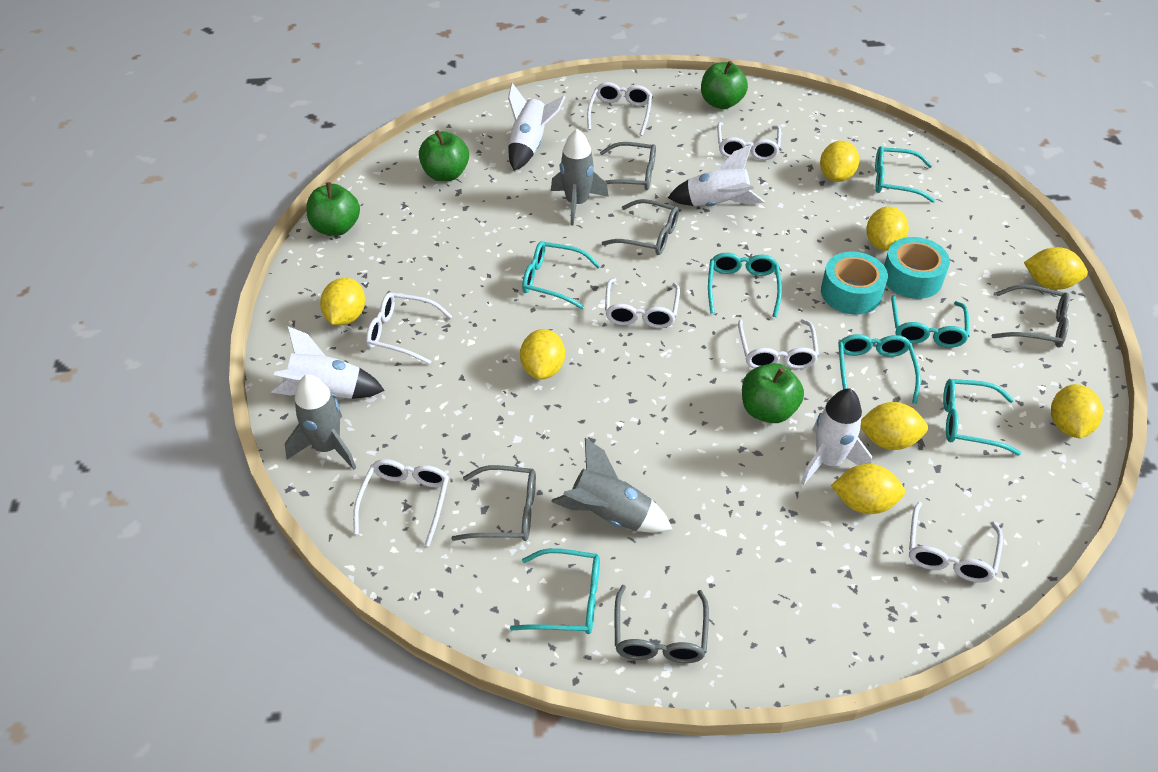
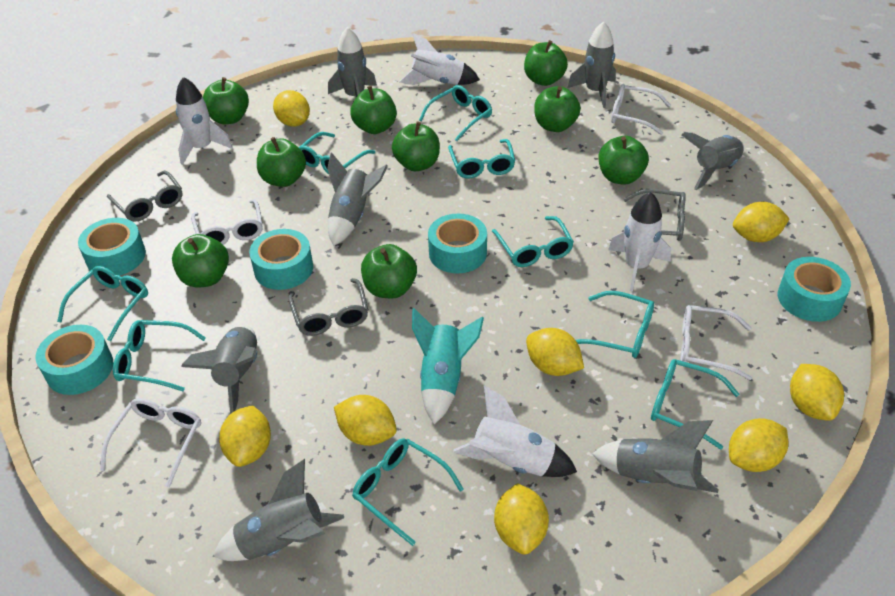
green apple: [306,182,360,236] [419,130,469,181] [701,61,748,109] [742,363,804,423] = 4 -> [172,234,229,288] [203,77,249,124] [257,137,306,187] [350,86,397,134] [361,244,417,298] [392,122,440,171] [524,40,568,86] [534,86,581,132] [598,136,649,185] = 9
grey glasses: [451,465,536,541] [600,142,656,190] [602,199,679,255] [615,585,709,663] [992,284,1070,348] = 5 -> [107,170,183,222] [288,278,368,336] [623,189,686,241] = 3
grey rocket: [285,374,356,470] [551,129,609,225] [551,438,672,533] = 3 -> [181,325,257,414] [213,459,344,561] [327,152,388,246] [328,27,377,97] [568,21,616,108] [592,420,718,493] [682,133,744,190] = 7
turquoise glasses: [510,548,600,634] [522,241,600,309] [708,253,782,317] [838,334,921,404] [875,146,935,203] [891,295,970,348] [943,379,1021,455] = 7 -> [57,266,148,341] [113,320,206,391] [298,132,375,174] [352,438,464,546] [419,85,492,141] [448,139,515,178] [492,216,574,267] [576,291,654,358] [651,359,739,449] = 9
turquoise rocket: none = 0 -> [412,308,484,424] = 1
turquoise tape: [821,252,888,314] [884,237,950,299] = 2 -> [35,325,113,395] [78,218,146,276] [249,229,313,290] [428,214,487,273] [778,257,851,322] = 5
white glasses: [353,459,449,546] [366,292,453,364] [587,82,652,136] [605,278,680,328] [717,122,781,160] [738,319,819,369] [909,501,1003,583] = 7 -> [100,398,201,488] [191,199,263,245] [611,84,671,135] [681,305,752,380] = 4

